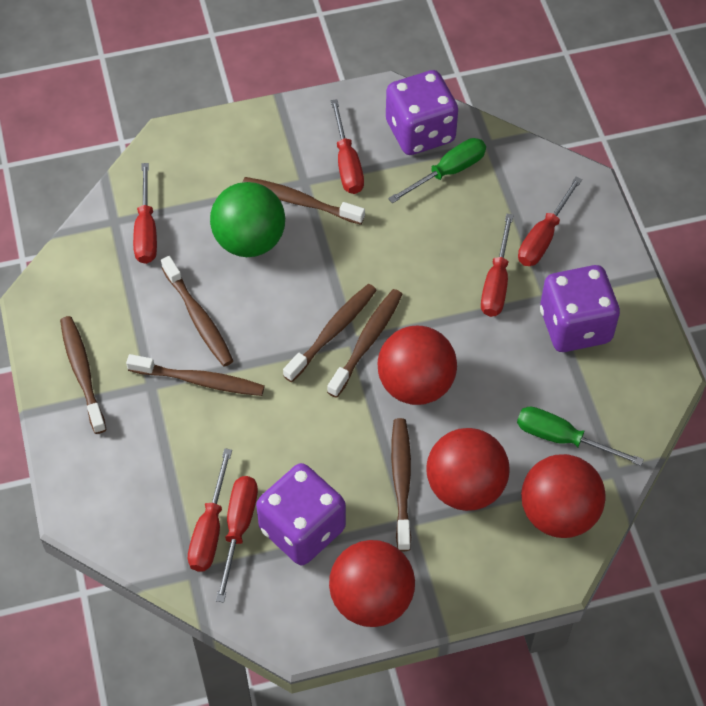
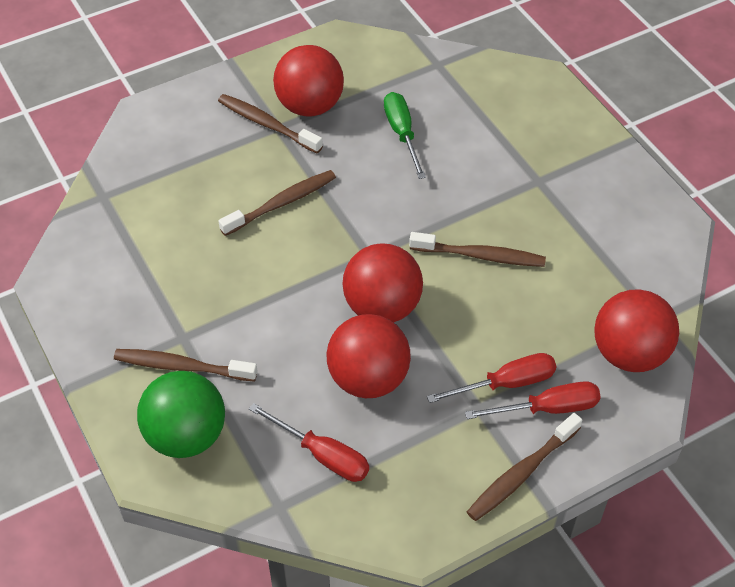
brown toothbrush: [60,316,106,434] [126,354,265,396] [161,256,233,366] [242,177,365,225] [283,284,377,382] [327,289,403,398] [391,418,411,551] = 7 -> [114,349,257,382] [218,94,323,153] [219,170,336,236] [409,232,546,267] [467,413,582,521] = 5
green screwdriver: [388,138,486,203] [517,406,644,466] = 2 -> [384,92,426,179] = 1
purple dice: [256,463,346,565] [386,70,458,155] [540,265,620,352] = 3 -> none = 0
red screwdriver: [133,163,157,264] [188,448,232,572] [216,476,258,603] [331,99,364,194] [481,213,514,317] [518,177,582,266] = 6 -> [249,403,369,482] [427,353,556,403] [465,381,601,419] = 3

